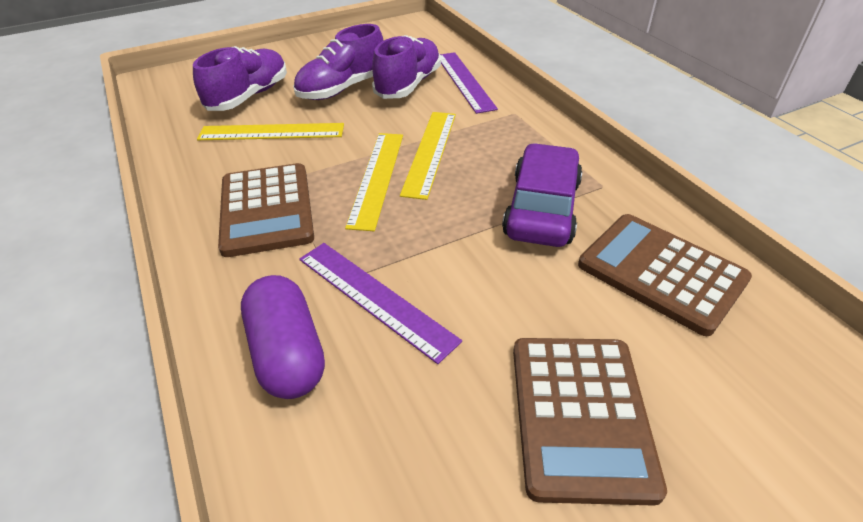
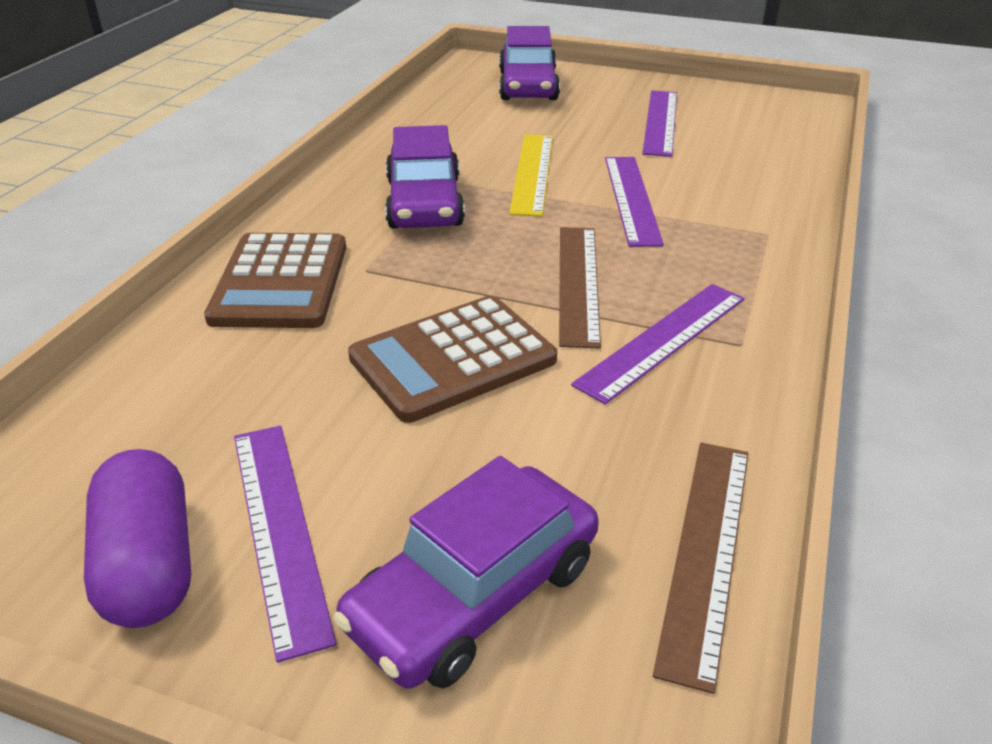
brown calculator: [218,163,314,257] [513,338,667,505] [578,214,752,336] = 3 -> [204,233,346,328] [348,296,557,423] = 2
brown ruler: none = 0 -> [559,227,601,348] [653,442,749,694] = 2
purple car: [502,143,583,247] = 1 -> [333,456,599,689] [385,125,465,229] [499,26,560,100] = 3
purple ruler: [299,243,462,364] [440,52,498,114] = 2 -> [234,426,337,663] [571,284,744,404] [605,157,664,247] [642,91,677,157] = 4
purple shoe: [193,46,287,111] [293,24,384,100] [372,35,441,99] = 3 -> none = 0
yellow ruler: [197,123,344,140] [345,133,403,231] [400,112,456,200] = 3 -> [509,135,553,217] = 1

